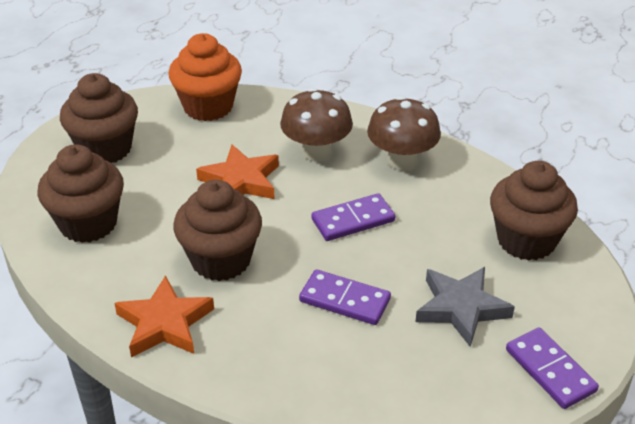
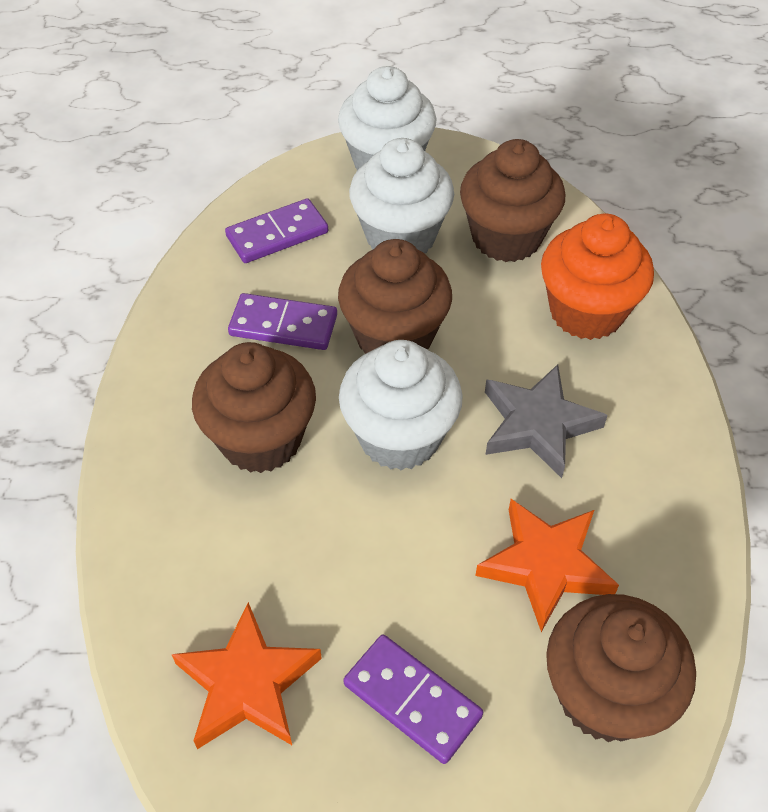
brown mushroom: [280,88,353,162] [367,96,441,171] = 2 -> none = 0
white cupcake: none = 0 -> [338,66,437,170] [339,340,463,471] [349,138,454,253] = 3

